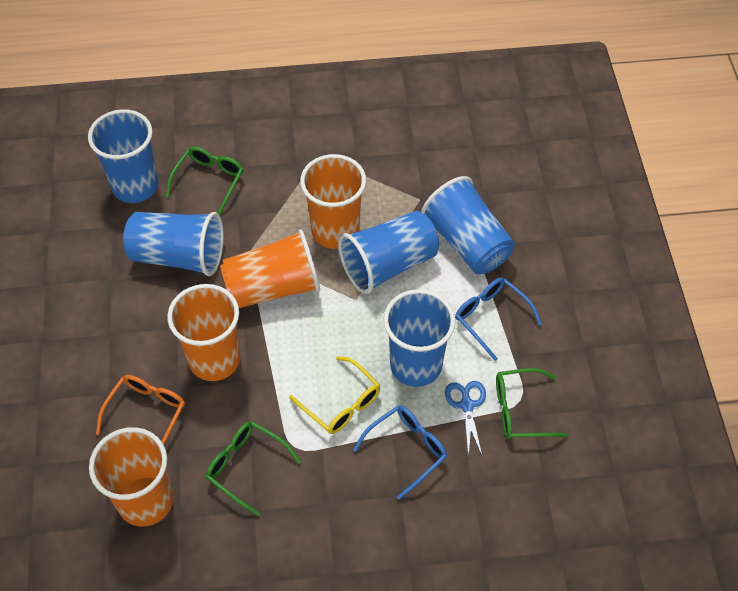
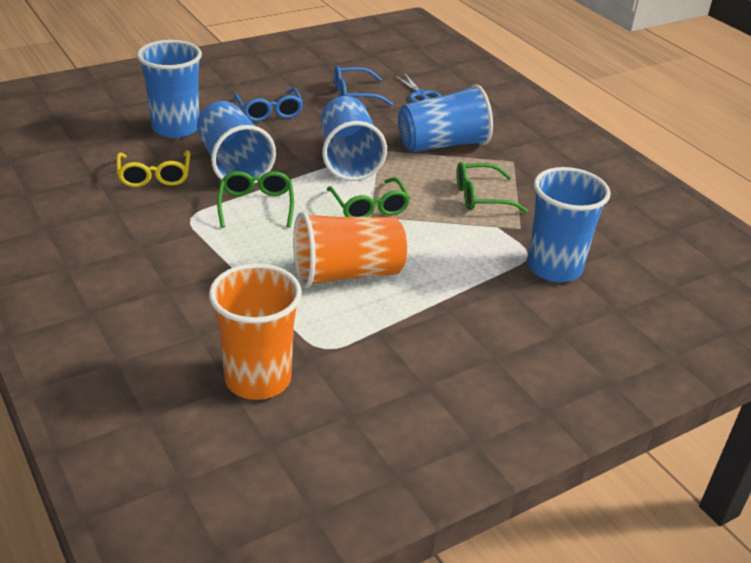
orange cup: [89,427,174,527] [167,284,240,381] [220,229,320,308] [300,154,366,249] = 4 -> [209,263,302,400] [293,212,407,288] = 2
orange glasses: [96,375,185,445] = 1 -> none = 0

